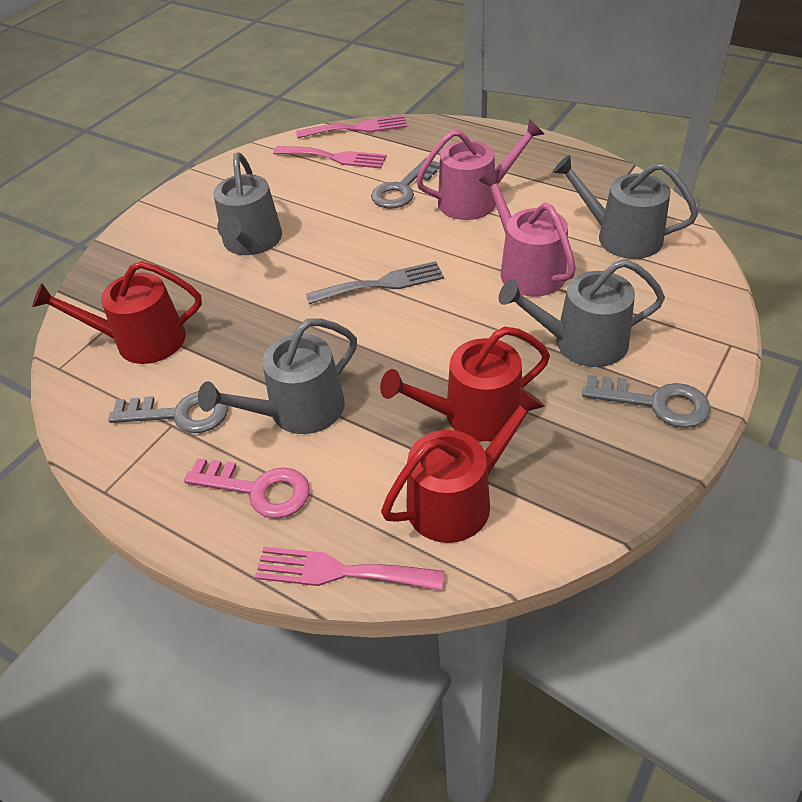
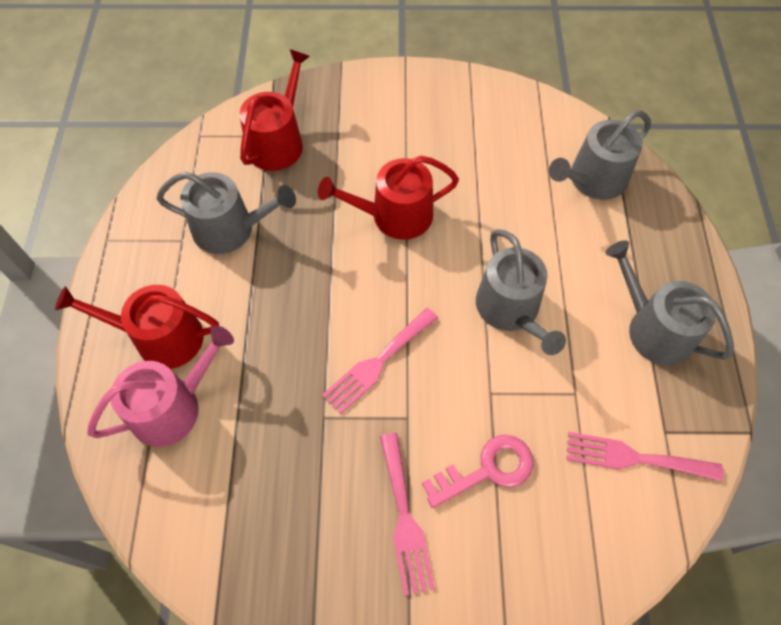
grey fork: [306,261,444,304] = 1 -> none = 0
grey key: [108,391,228,433] [371,158,440,208] [582,375,711,428] = 3 -> none = 0
pink watering can: [416,118,544,220] [479,170,576,297] = 2 -> [87,325,234,447] = 1

